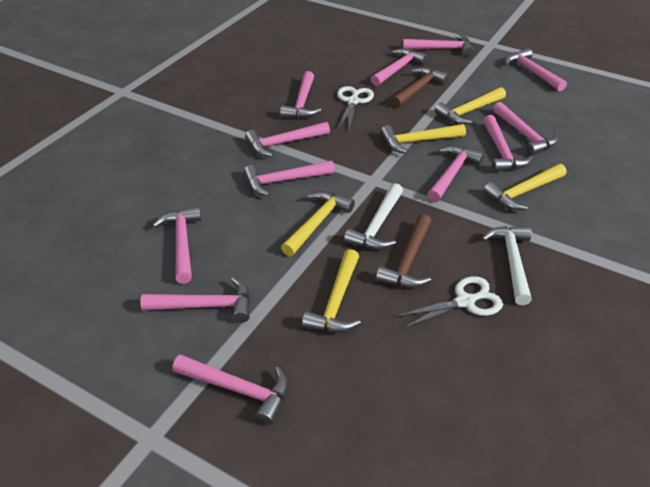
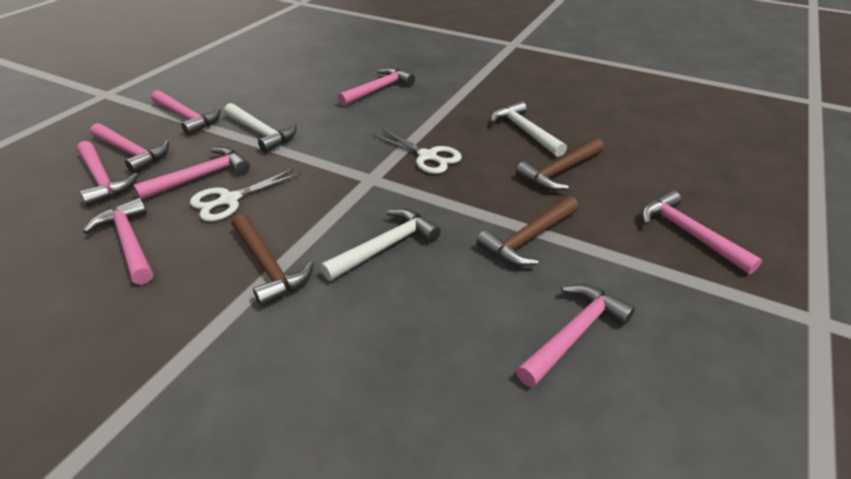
brown hammer: [376,214,432,288] [391,67,449,108] = 2 -> [231,214,314,307] [477,196,579,266] [516,138,604,191] = 3
pink hammer: [140,277,250,323] [152,206,201,284] [173,354,288,425] [244,160,335,196] [245,122,330,157] [280,71,321,119] [371,48,428,86] [403,34,474,56] [427,146,484,202] [483,115,533,172] [493,102,559,155] [505,48,567,91] = 12 -> [77,141,138,207] [83,198,153,285] [90,123,169,174] [134,147,250,200] [151,90,221,136] [338,68,415,106] [516,284,635,387] [641,190,763,275] = 8
white hammer: [344,183,403,250] [482,226,532,305] = 2 -> [224,103,297,153] [320,209,441,281] [491,101,567,157] = 3
yellow hammer: [281,191,355,256] [302,249,361,333] [381,124,466,154] [435,87,506,124] [483,164,566,210] = 5 -> none = 0

